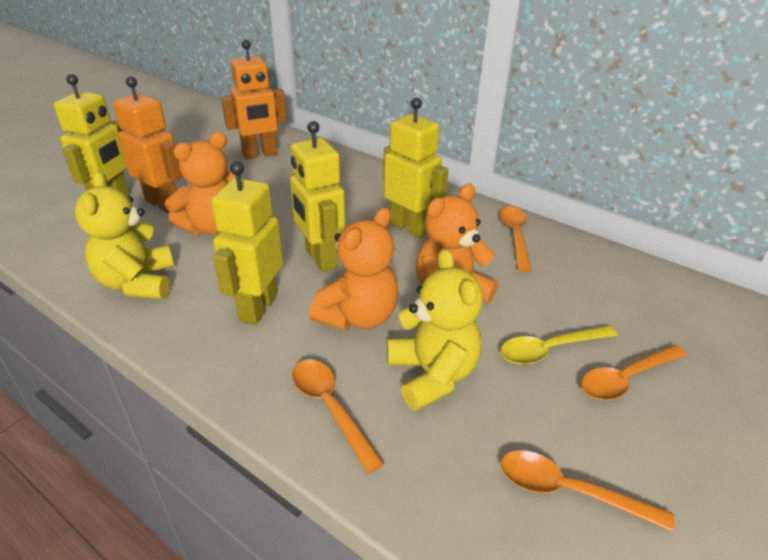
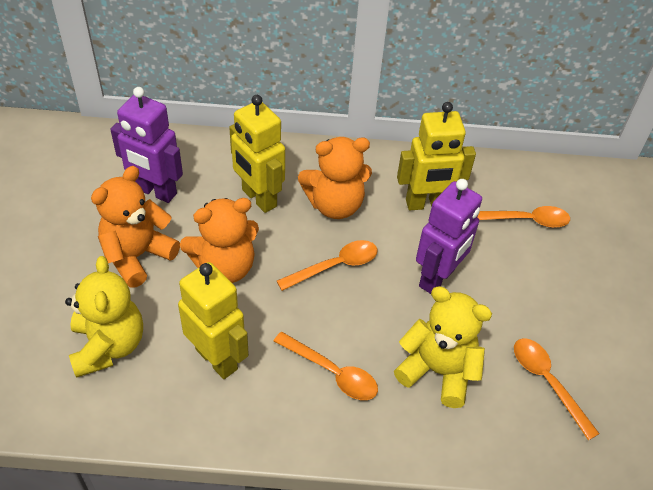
orange robot: [113,76,183,213] [221,40,287,159] = 2 -> none = 0
purple robot: none = 0 -> [110,87,183,203] [416,179,482,294] = 2
yellow robot: [54,74,130,196] [211,161,283,325] [290,121,346,272] [383,97,449,238] = 4 -> [178,262,249,379] [229,95,285,213] [397,102,476,210] = 3
yellow spoon: [500,325,618,365] = 1 -> none = 0

